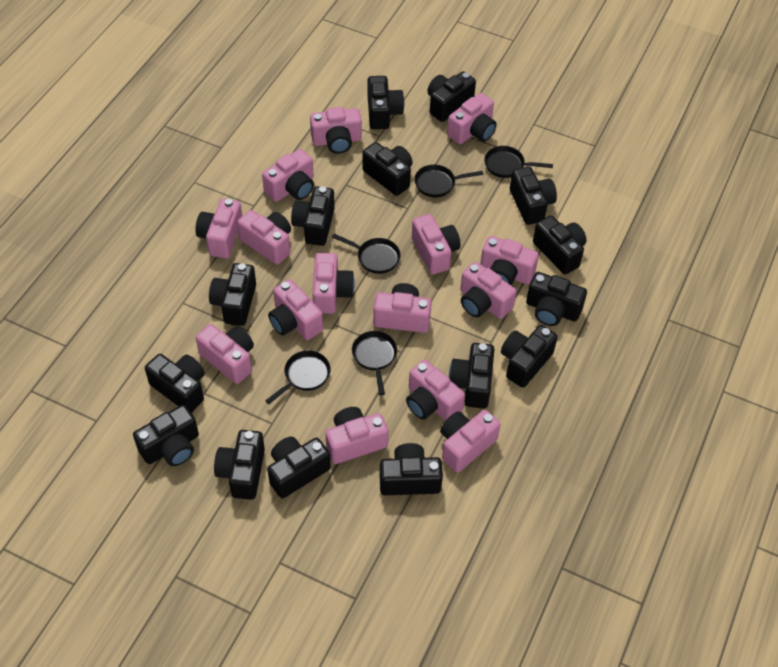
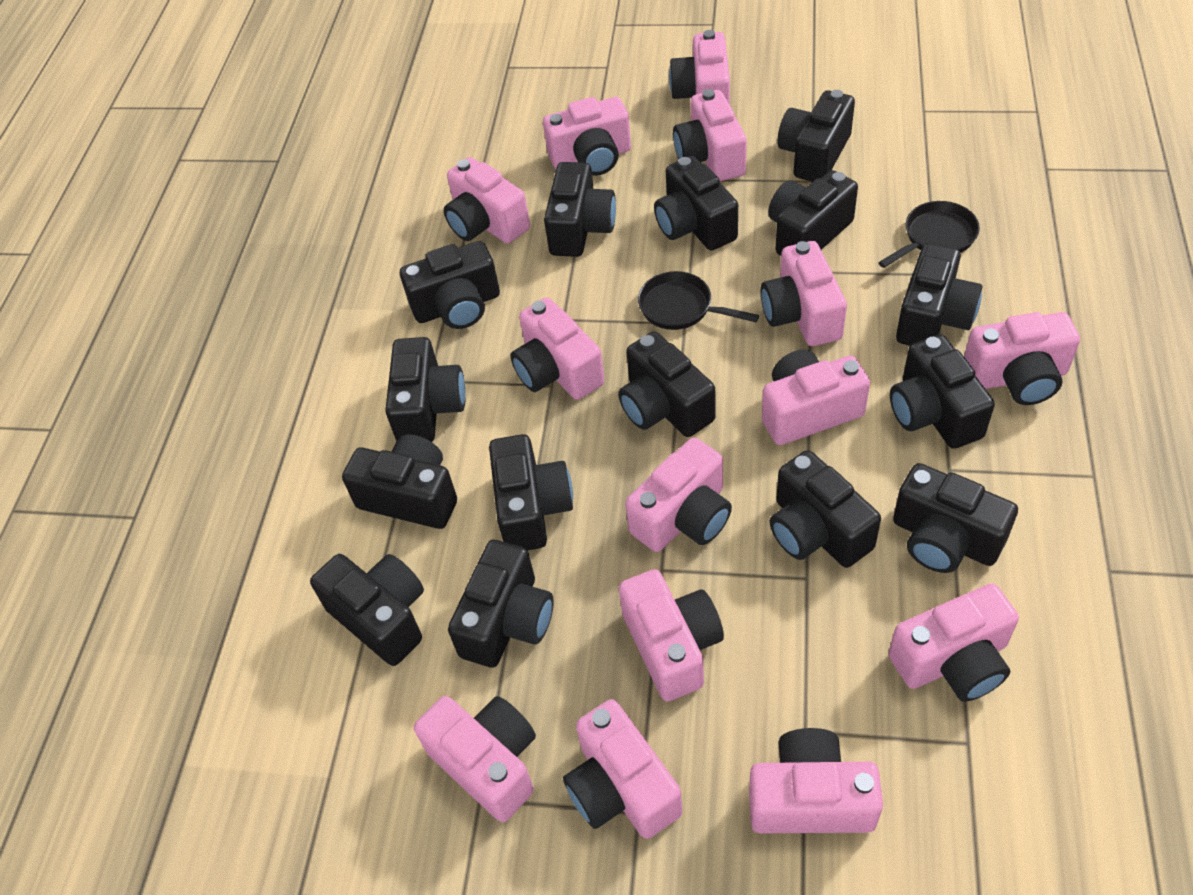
black pan: [265,350,330,404] [332,234,400,274] [352,331,397,395] [414,165,483,197] [484,146,553,178] = 5 -> [638,271,759,330] [878,201,980,268] = 2
pink camera: [195,198,242,259] [196,324,254,384] [237,210,291,265] [262,149,314,202] [268,279,323,340] [310,107,362,154] [313,253,355,314] [325,407,389,464] [373,283,431,333] [406,360,465,421] [412,214,460,274] [440,410,501,473] [447,93,497,144] [460,262,517,319] [480,236,539,286] = 15 -> [414,696,536,822] [444,157,530,244] [510,297,605,400] [543,97,631,176] [563,699,683,839] [619,569,724,702] [625,438,732,552] [669,30,730,105] [673,89,747,181] [749,728,883,833] [761,241,847,346] [762,349,870,445] [888,584,1019,702] [964,312,1080,405] = 14

